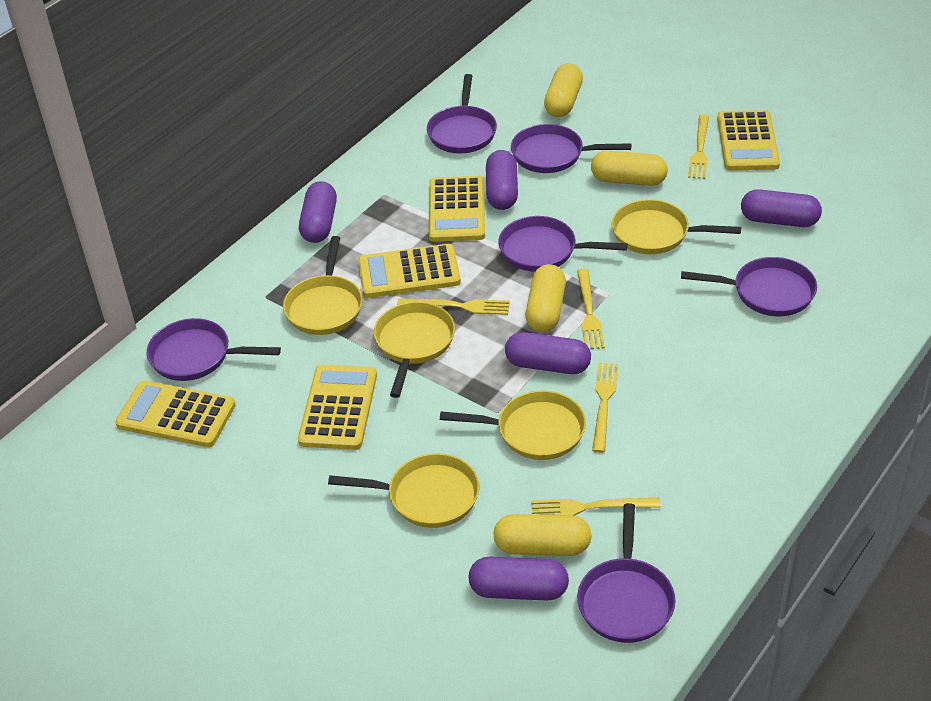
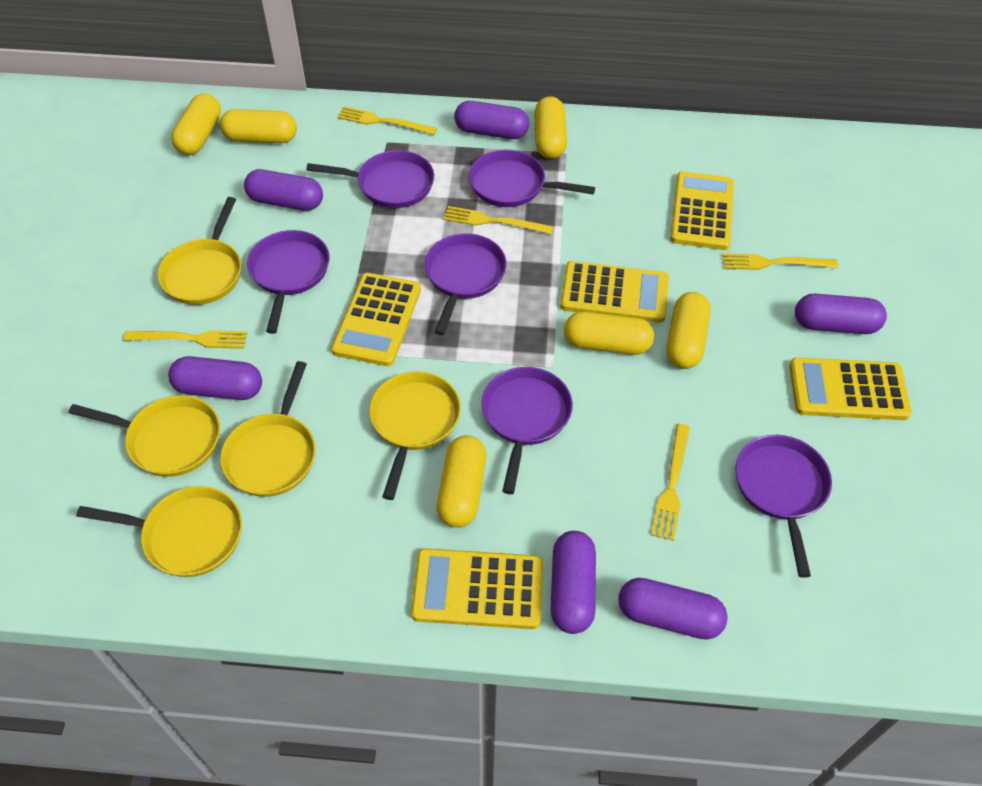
purple capsule: [299,181,337,243] [468,557,569,601] [486,150,518,210] [505,332,591,374] [741,189,822,227] = 5 -> [168,356,262,400] [244,169,323,211] [454,101,529,139] [551,531,596,634] [618,578,728,640] [795,294,887,334] = 6
yellow capsule: [493,514,592,556] [525,264,566,332] [544,63,583,117] [591,151,668,186] = 4 -> [171,94,221,155] [220,109,297,143] [437,435,486,528] [534,96,567,159] [564,312,654,355] [667,292,711,369] = 6

